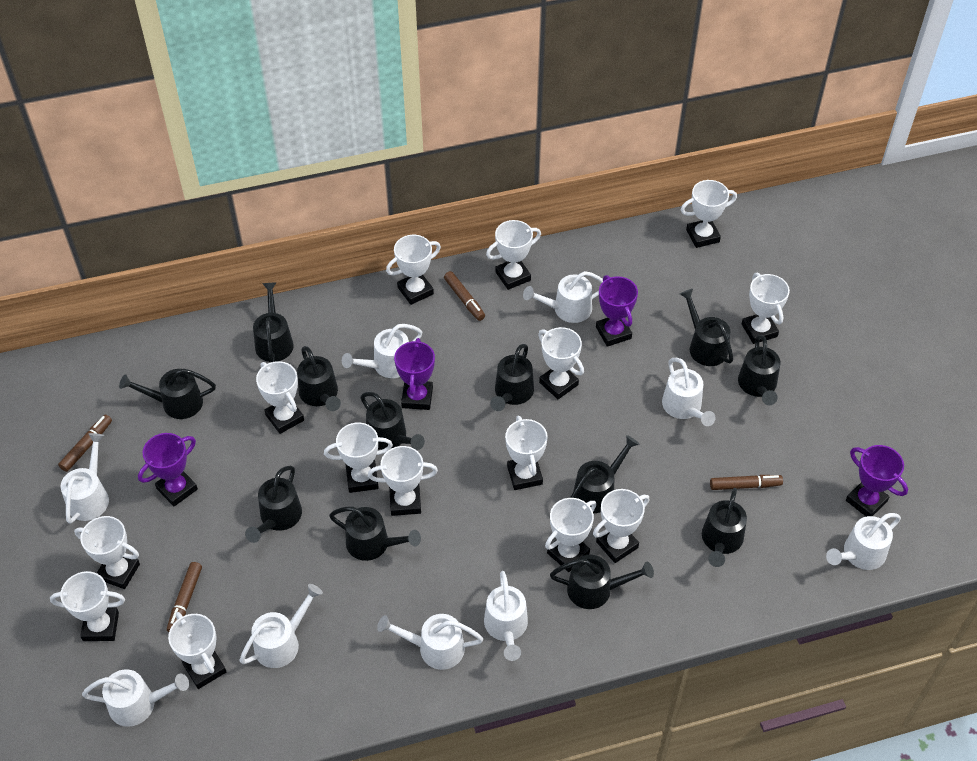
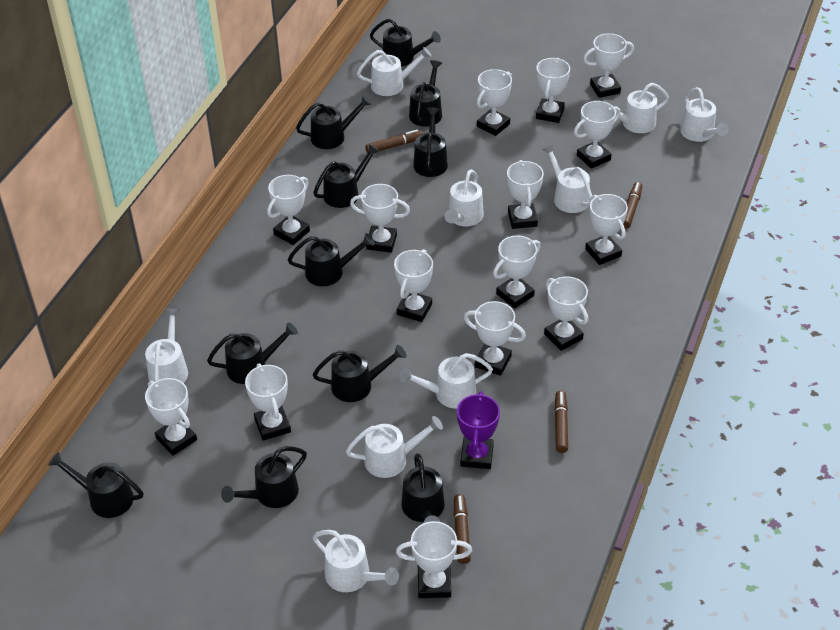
black watering can: [119,369,216,419] [245,466,302,543] [253,282,294,362] [297,346,341,411] [329,507,421,561] [361,392,425,450] [490,344,534,411] [550,555,654,609] [570,435,639,513] [680,289,733,366] [702,488,747,567] [738,335,780,405] = 12 -> [48,452,143,518] [207,322,298,384] [221,446,307,508] [288,233,375,286] [296,95,372,149] [313,144,380,208] [313,345,406,402] [370,19,441,66] [401,453,445,523] [409,60,442,127] [413,107,448,177] = 11
purple trophy: [138,433,198,506] [394,338,435,410] [596,275,638,347] [846,445,908,517] = 4 -> [457,392,500,469] = 1
white trophy: [50,571,125,641] [74,516,140,589] [168,612,226,689] [256,361,304,434] [324,422,393,493] [368,446,438,516] [386,235,441,305] [486,220,541,290] [505,416,548,490] [538,327,584,399] [545,498,596,572] [593,489,649,563] [681,180,737,248] [742,273,790,344] = 14 -> [145,378,197,456] [245,363,291,441] [267,175,310,245] [350,184,410,253] [394,249,433,322] [396,521,472,598] [464,301,526,376] [477,69,512,136] [493,235,541,309] [507,160,544,229] [536,58,570,123] [544,276,588,351] [574,101,620,169] [583,33,634,98] [585,194,628,265] = 15

